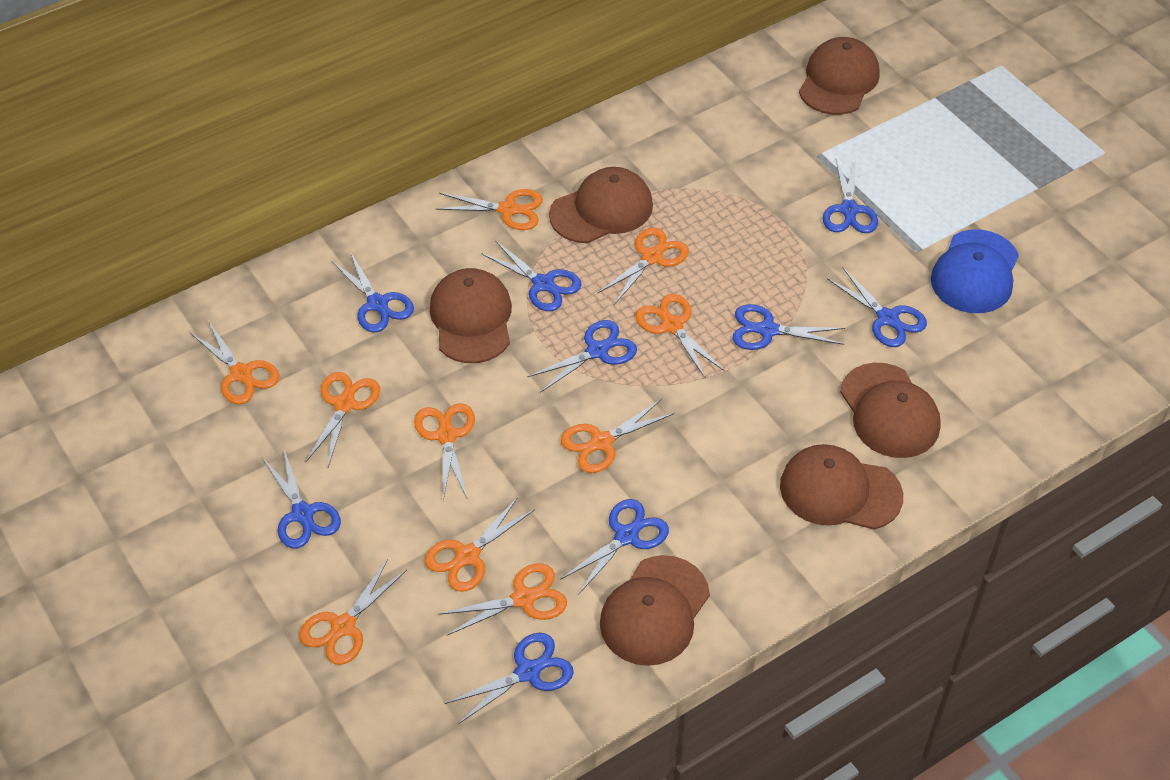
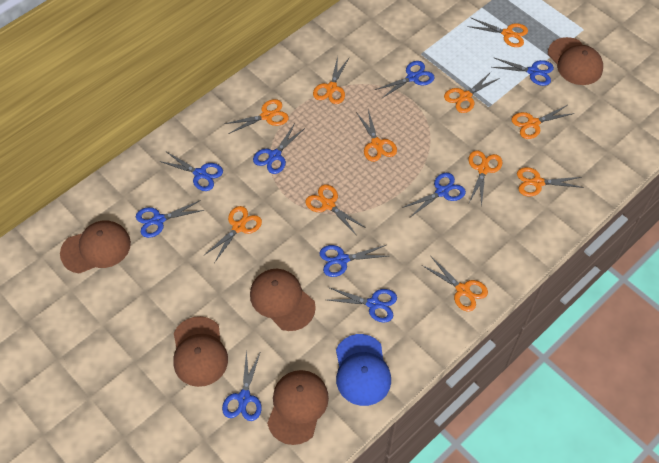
brown cap: [430,268,512,363] [549,167,653,243] [600,555,710,666] [780,444,903,530] [799,37,880,115] [840,363,941,458] = 6 -> [60,220,131,274] [173,316,228,387] [250,269,316,331] [267,370,329,445] [548,37,603,85] = 5
orange scissors: [190,322,279,404] [300,559,407,665] [306,372,380,467] [414,403,475,501] [425,497,535,592] [436,189,543,230] [438,563,567,635] [561,399,675,473] [597,227,689,305] [635,294,725,379] = 10 -> [205,206,262,263] [225,99,289,134] [305,184,366,236] [313,56,349,104] [356,110,397,162] [422,257,488,312] [444,72,500,113] [467,18,528,47] [469,150,502,207] [512,105,575,139] [517,167,584,197] = 11

